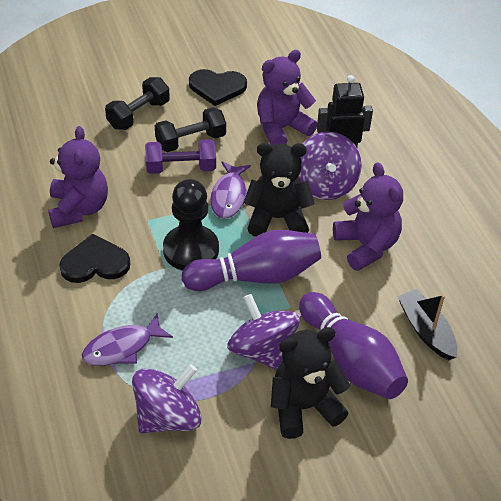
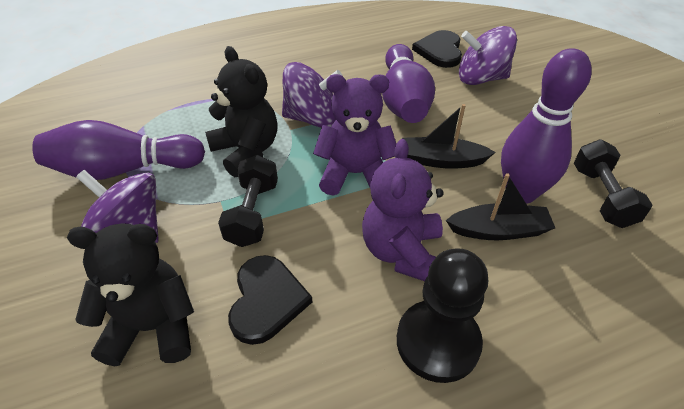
black boat: [397,289,458,360] = 1 -> [402,104,496,169] [446,173,555,240] = 2
black robot: [317,75,373,148] = 1 -> none = 0
purple bowling pin: [182,230,321,291] [299,292,408,399] = 2 -> [32,120,205,180] [382,44,435,123] [501,48,592,204] = 3
purple dumbbell: [145,139,216,174] = 1 -> none = 0
purple fish: [82,313,173,366] [210,161,251,219] = 2 -> none = 0
purple teddy bear: [48,126,108,228] [257,50,317,146] [333,162,403,271] = 3 -> [313,74,396,195] [362,139,444,281] = 2

